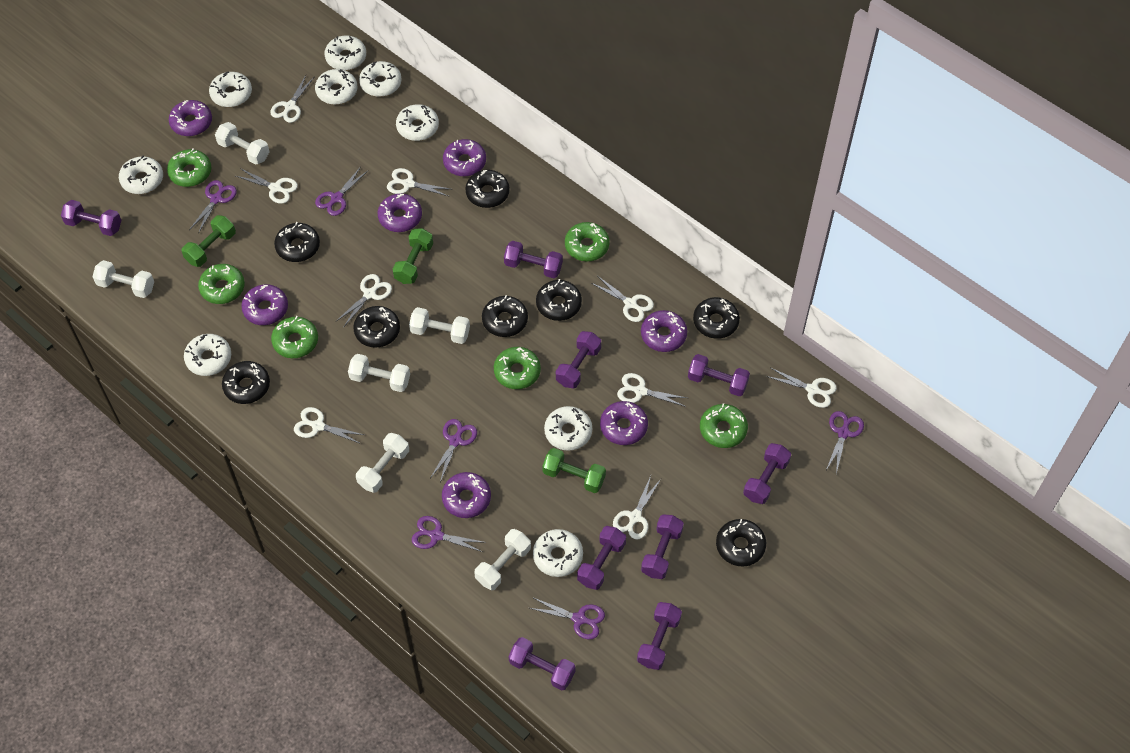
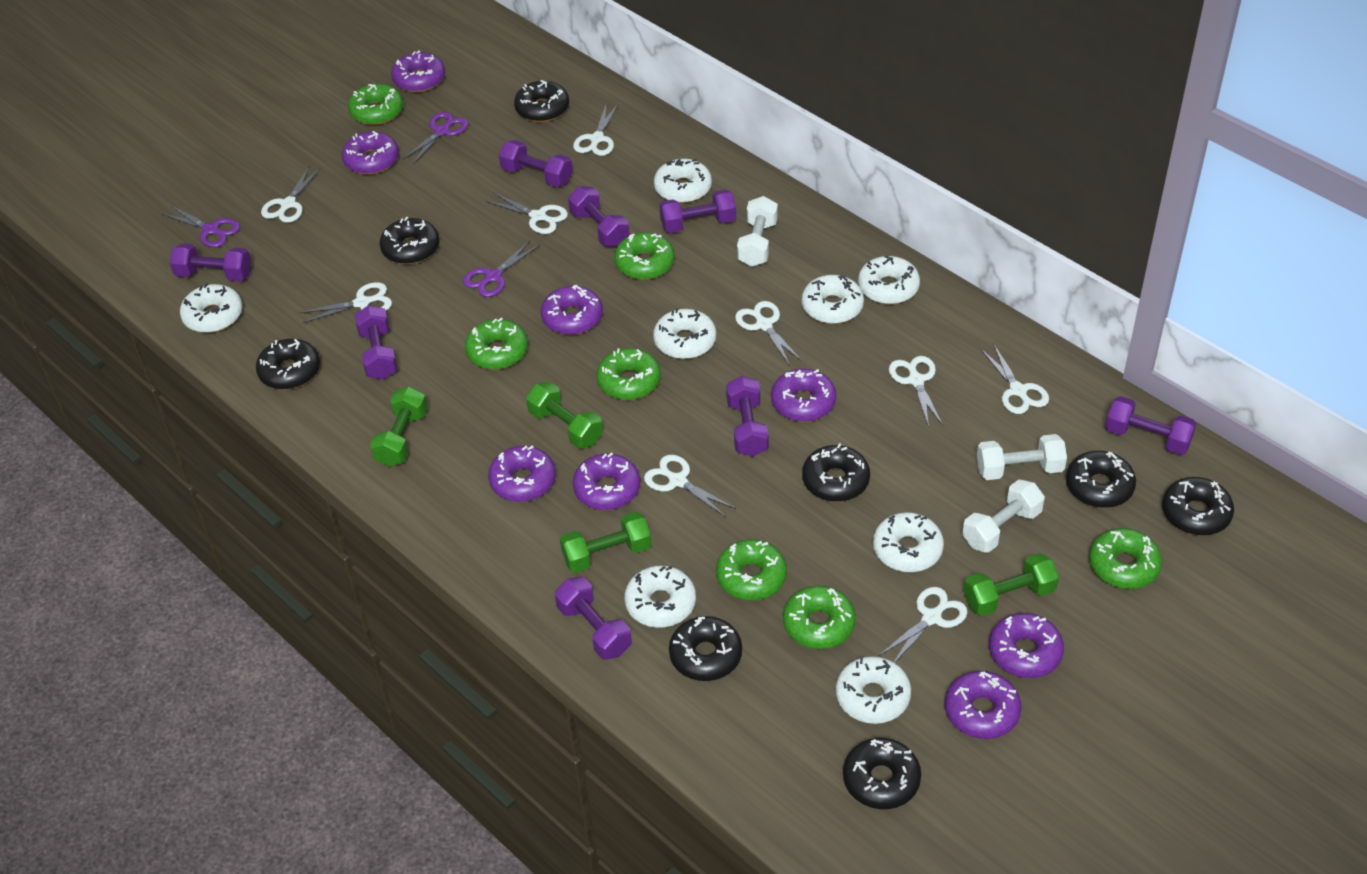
green donut: [167,149,212,187] [198,264,245,304] [271,316,318,358] [494,347,541,389] [565,222,610,261] [700,403,748,448] = 6 -> [348,84,403,125] [465,318,528,369] [596,348,661,400] [614,232,675,280] [716,539,787,600] [783,586,856,649] [1089,528,1162,589] = 7
green dumbbell: [181,215,236,267] [393,228,433,284] [542,448,606,493] = 3 -> [370,386,428,467] [526,382,603,449] [560,512,652,573] [963,553,1059,616] = 4
purple donut: [169,100,212,136] [241,284,288,325] [377,194,422,232] [442,472,491,518] [443,139,486,176] [600,401,648,445] [641,310,687,352] = 7 -> [342,131,399,174] [391,50,445,92] [488,446,556,502] [541,285,603,335] [573,452,640,510] [771,369,836,422] [945,671,1022,739] [989,613,1064,678] = 8
purple dumbbell: [61,200,121,236] [504,241,563,278] [508,637,576,691] [556,331,601,389] [577,526,626,590] [637,602,682,670] [641,514,684,579] [688,354,750,396] [743,443,791,504] = 9 -> [170,244,251,281] [354,305,398,380] [499,140,573,187] [555,577,632,660] [568,186,630,247] [659,190,736,233] [726,376,769,457] [1105,396,1197,455] = 8
purple scissors: [189,180,237,234] [315,168,368,216] [412,516,487,552] [430,419,477,482] [530,597,605,639] [826,411,864,474] = 6 -> [162,205,240,247] [402,112,468,164] [463,240,540,297] = 3
white donut: [119,155,163,194] [184,334,231,376] [209,72,252,107] [315,69,357,105] [324,36,366,70] [359,61,402,97] [396,104,439,141] [533,529,583,577] [544,406,592,451] = 9 -> [180,283,243,333] [625,565,696,628] [653,308,716,359] [654,159,712,203] [802,275,864,324] [836,656,911,724] [858,256,920,304] [873,512,944,572] = 8
white dumbbell: [92,260,154,298] [215,122,270,165] [348,354,410,392] [356,433,409,493] [409,307,470,344] [474,529,531,590] = 6 -> [737,196,778,267] [962,479,1045,553] [977,434,1067,480] = 3

